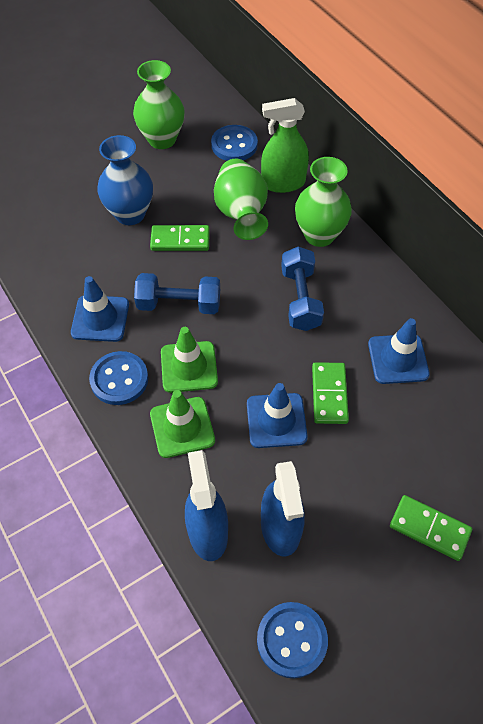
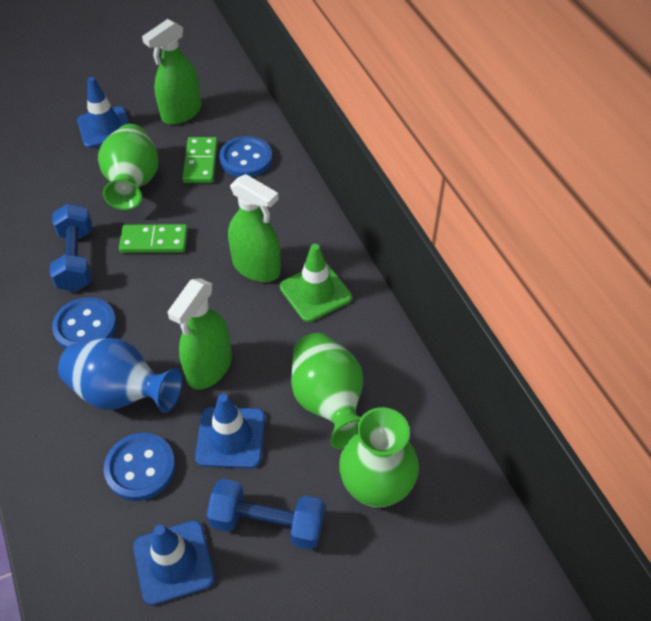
blue spray bottle: [185,450,228,561] [261,461,305,556] = 2 -> none = 0
green domino: [150,225,210,251] [312,362,349,424] [390,495,472,561] = 3 -> [119,224,188,253] [182,137,218,183] = 2
green spray bottle: [261,98,309,193] = 1 -> [142,19,202,125] [167,278,232,390] [228,174,281,282] = 3
green traffic cone: [150,390,215,458] [161,327,218,393] = 2 -> [280,244,352,322] = 1

